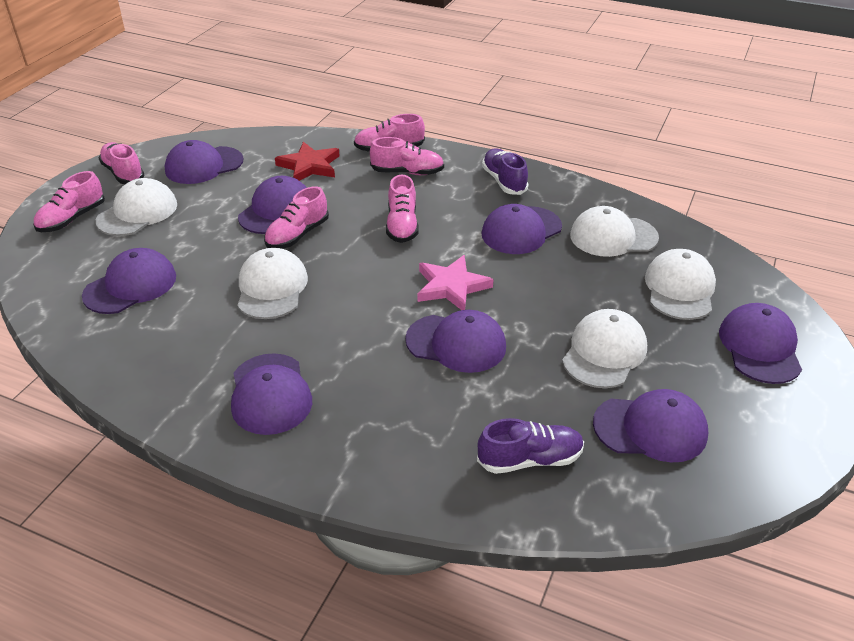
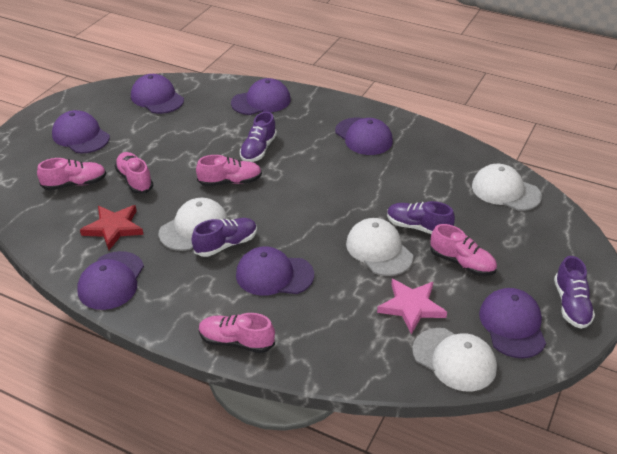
pink shoe: [33,171,105,232] [99,142,145,184] [264,186,329,249] [354,114,425,151] [370,137,444,175] [386,174,419,243] = 6 -> [37,158,106,191] [115,152,153,194] [196,155,262,187] [199,313,275,353] [431,224,497,276] = 5
purple cap: [82,248,176,314] [165,140,244,184] [231,353,312,435] [238,176,307,234] [405,310,506,373] [482,204,562,254] [593,389,708,462] [719,303,802,384] = 8 -> [52,110,110,153] [77,251,144,310] [131,74,184,114] [231,78,291,115] [236,246,314,296] [335,117,393,155] [479,288,546,359] = 7
purple shoe: [477,418,584,474] [482,149,528,195] = 2 -> [191,218,257,257] [240,112,277,162] [387,201,455,234] [554,256,595,329] = 4
white cap: [96,178,177,236] [237,248,308,319] [562,309,647,388] [570,206,659,257] [645,249,716,320] = 5 -> [159,198,228,251] [346,218,413,276] [412,328,497,391] [472,164,542,211] = 4

